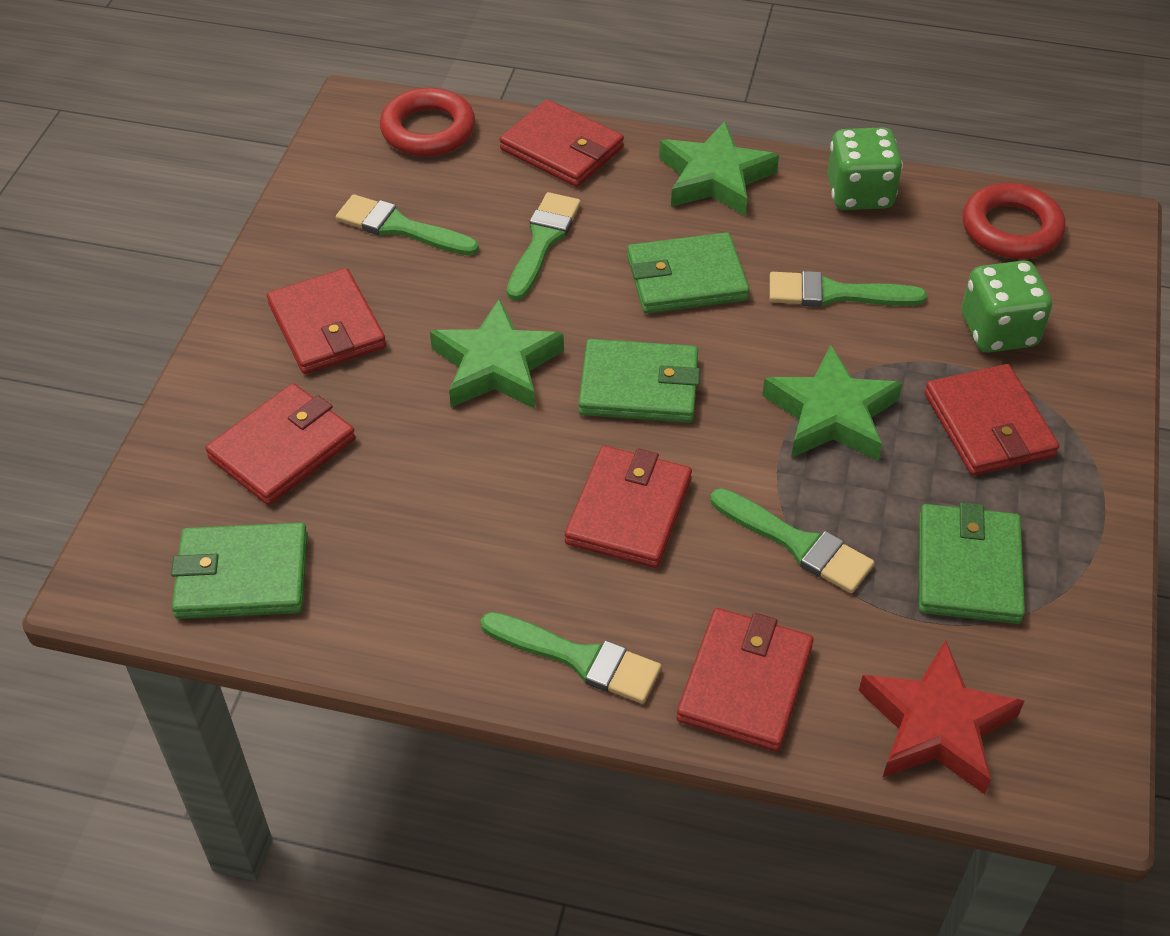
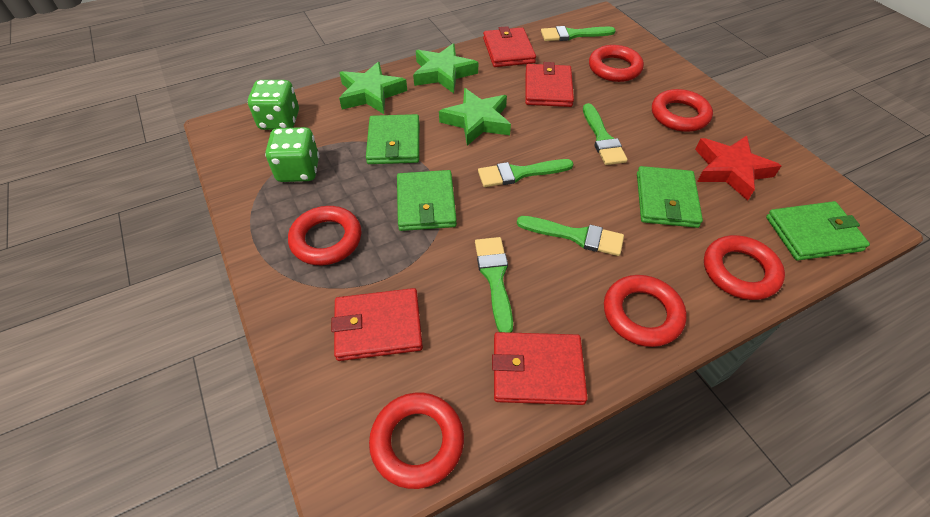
red ring: [380,88,475,156] [963,183,1065,259] = 2 -> [288,206,362,265] [369,393,464,489] [589,45,644,82] [604,275,687,347] [652,89,713,132] [704,235,785,300] = 6
red wallet: [205,383,356,505] [267,268,386,374] [500,99,624,187] [565,445,692,568] [677,608,814,752] [924,364,1059,476] = 6 -> [331,288,423,361] [483,26,536,67] [492,332,588,405] [525,62,574,107] = 4

